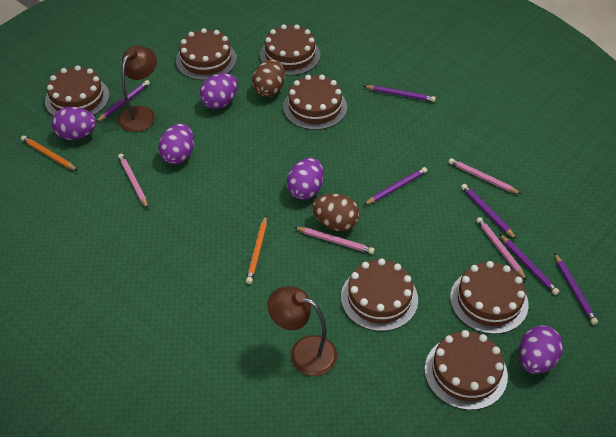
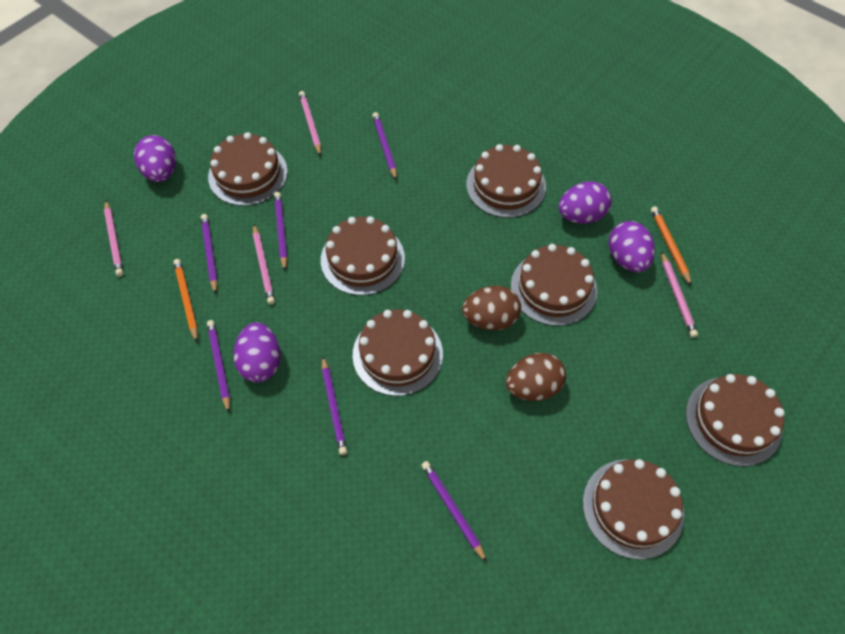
brown lamp: [118,46,157,132] [267,286,337,376] = 2 -> none = 0
purple egg: [52,107,97,140] [158,123,194,164] [200,73,238,109] [287,158,324,200] [519,325,563,374] = 5 -> [134,135,176,182] [233,322,281,382] [559,181,612,224] [608,221,655,272] = 4

